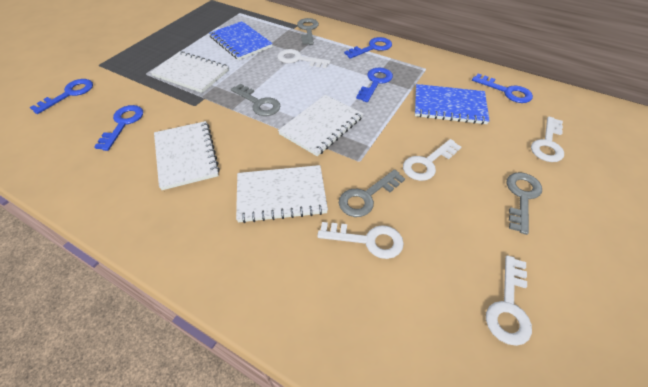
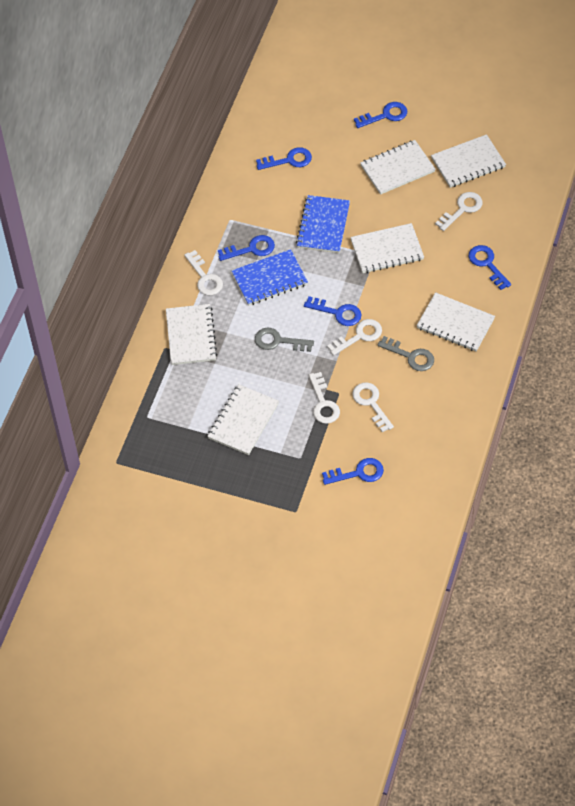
blue key: [30,79,93,114] [94,105,143,151] [344,37,392,59] [356,68,393,102] [472,74,533,103] = 5 -> [218,235,275,261] [256,147,312,170] [304,296,362,326] [322,458,384,485] [354,102,407,128] [469,245,511,290] = 6
grey key: [231,84,281,116] [297,18,319,45] [339,169,405,217] [507,172,542,235] = 4 -> [255,327,314,352] [377,336,434,371] = 2
white notebook: [150,51,229,93] [154,121,220,190] [236,165,328,223] [278,95,363,156] = 4 -> [166,304,218,365] [207,384,279,455] [350,223,424,273] [360,140,436,195] [416,292,495,352] [431,134,506,188] = 6

